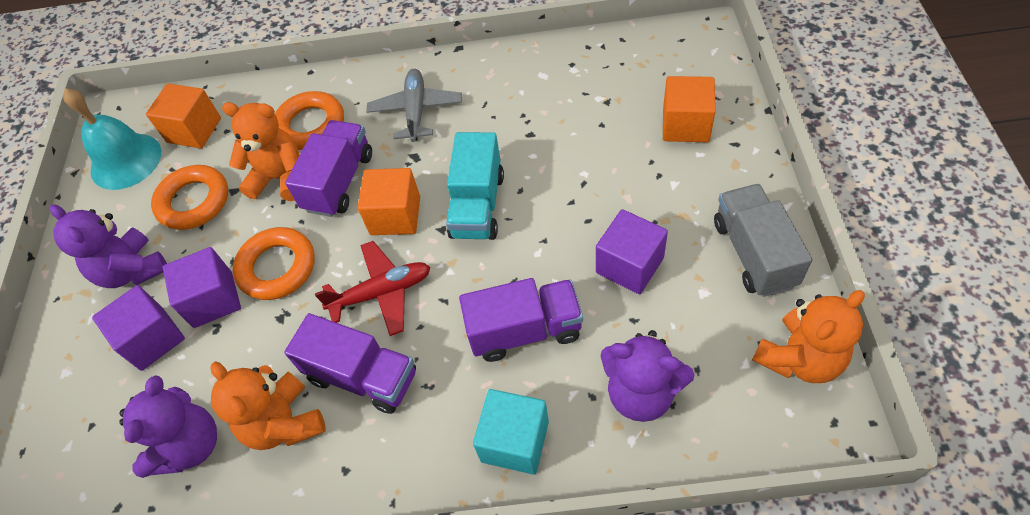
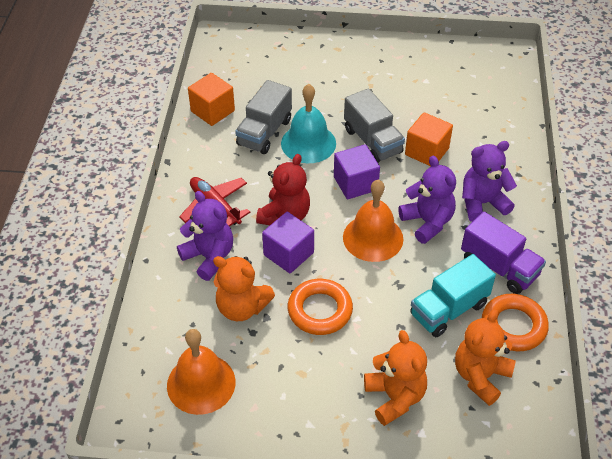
grey plane: [366,68,462,142] = 1 -> none = 0
grey truck: [714,184,812,297] = 1 -> [235,80,292,154] [344,89,405,163] = 2
orange bell: none = 0 -> [167,329,235,415] [343,180,403,262] = 2
orange cube: [146,84,221,148] [357,168,420,235] [663,76,716,142] = 3 -> [188,73,235,126] [405,112,453,166] = 2
orange ring: [151,165,228,230] [233,227,315,300] [275,91,344,150] = 3 -> [288,279,353,335] [482,294,549,351] = 2
purple cube: [92,285,185,371] [163,247,241,328] [596,209,668,294] = 3 -> [262,212,314,273] [334,144,380,199] = 2
purple truck: [284,313,416,414] [285,120,372,217] [459,278,583,362] = 3 -> [461,212,546,294] = 1
red teddy bear: none = 0 -> [256,154,310,225] = 1
turquoise cube: [473,389,549,475] = 1 -> none = 0

